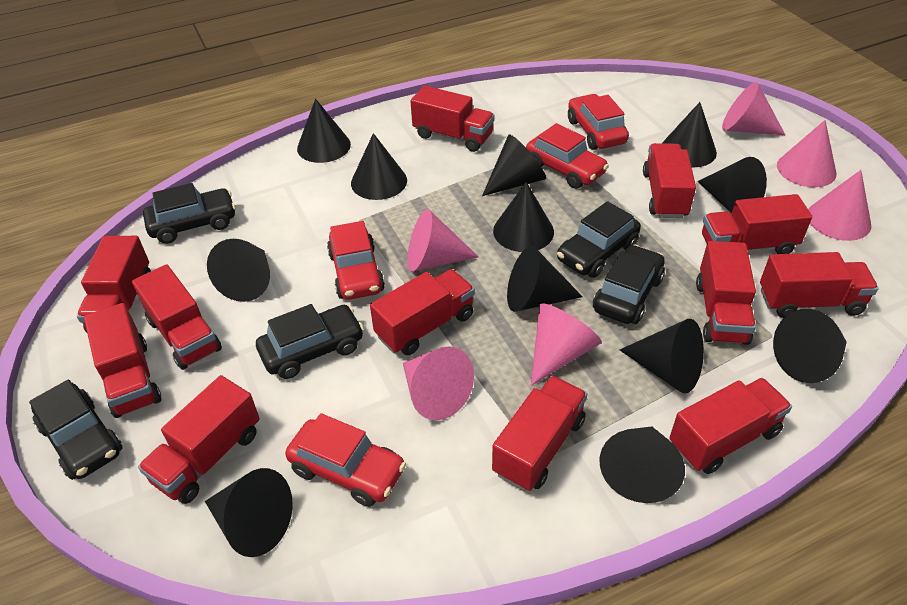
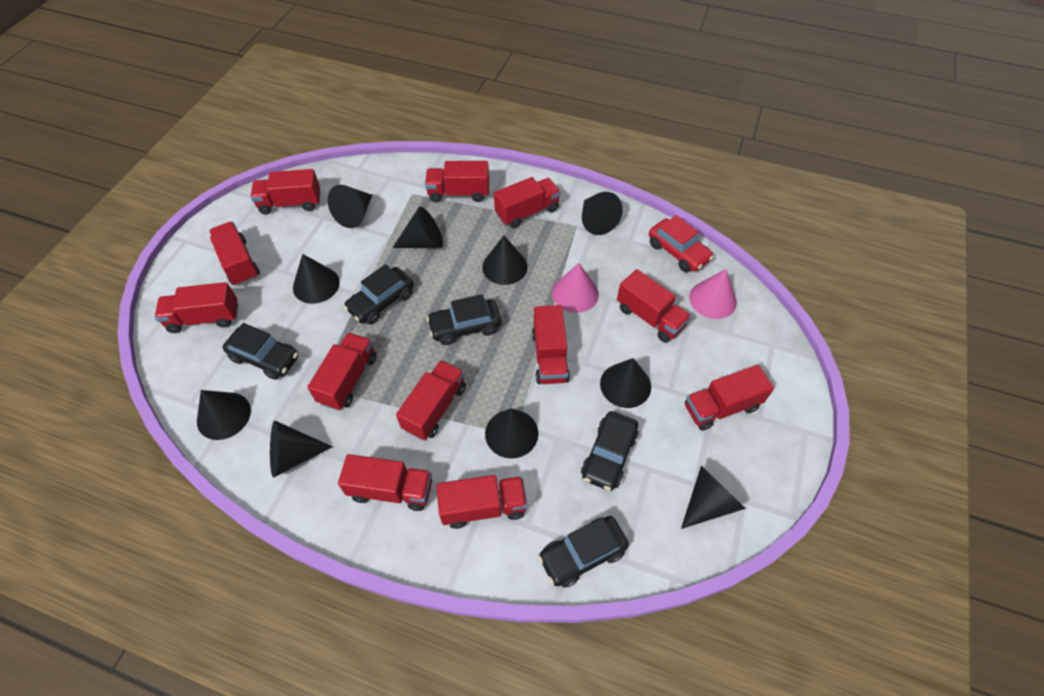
black cone: [205,468,293,557] [207,239,270,302] [297,99,351,163] [351,133,407,200] [482,135,546,196] [493,182,554,252] [507,246,583,312] [600,427,685,503] [620,319,704,394] [663,102,717,167] [698,157,767,213] [773,309,847,383] = 12 -> [197,390,251,440] [270,421,333,477] [293,254,340,304] [328,185,372,228] [392,207,443,248] [482,235,528,285] [485,409,538,459] [582,192,623,235] [600,358,651,408] [681,466,746,529] = 10
pink cone: [403,346,474,420] [407,209,479,272] [531,303,602,386] [722,82,785,135] [777,120,836,187] [808,170,871,241] = 6 -> [552,263,599,313] [689,269,737,319] = 2
red car: [285,413,406,507] [327,221,385,300] [526,123,609,189] [568,94,629,150] = 4 -> [649,215,714,272] = 1

